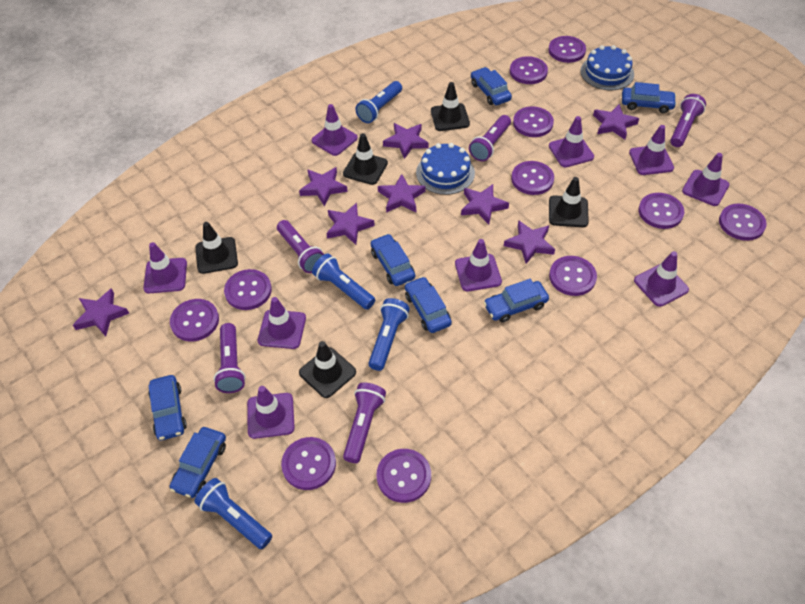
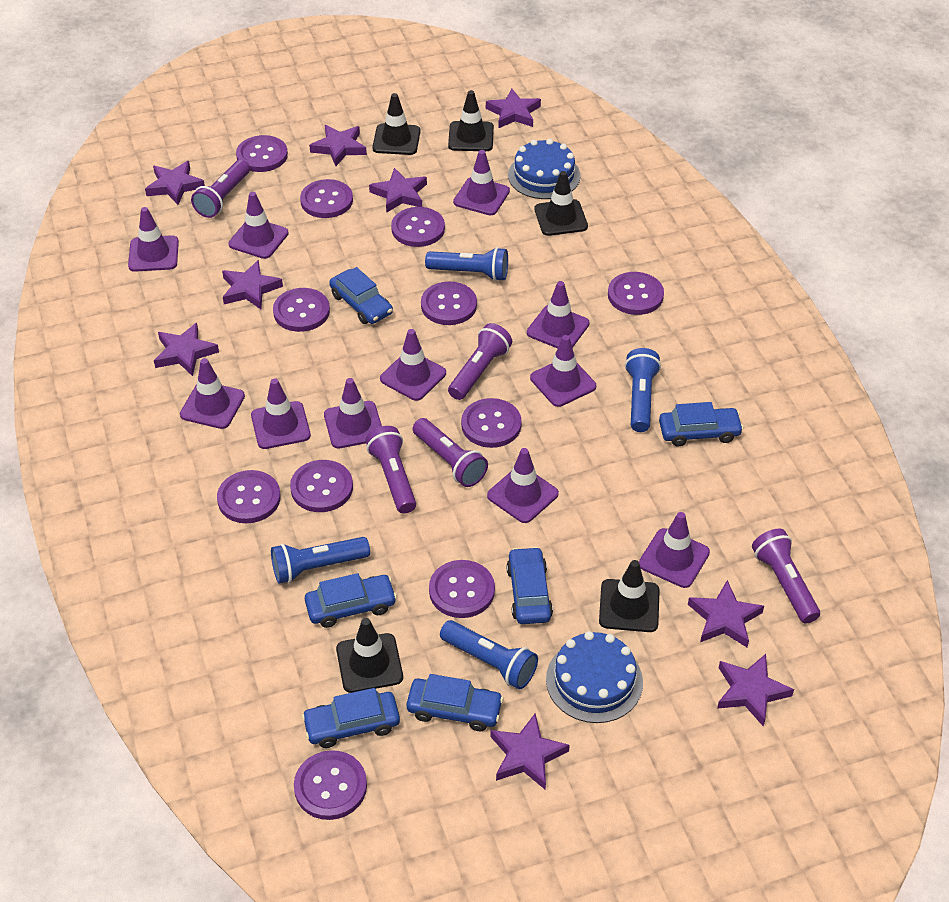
blue car: [148,375,187,440] [170,427,226,498] [371,234,415,286] [405,277,452,333] [471,67,512,105] [484,279,549,323] [622,82,677,113] = 7 -> [302,688,400,748] [305,573,397,628] [329,267,393,324] [406,674,503,731] [506,547,553,624] [659,402,743,447] = 6
purple star: [73,288,130,336] [299,167,348,207] [326,203,375,245] [378,174,426,213] [383,123,429,159] [461,184,509,225] [504,220,555,264] [593,104,639,139] = 8 -> [145,161,205,205] [154,323,219,376] [222,260,283,309] [309,125,367,166] [369,168,427,213] [486,89,541,128] [491,713,570,790] [688,580,764,647] [717,654,794,726] = 9
purple traffic cone: [143,242,187,293] [247,386,295,439] [258,297,306,349] [312,104,358,156] [455,239,502,291] [549,116,594,167] [629,125,674,175] [634,251,689,307] [682,153,730,206] = 9 -> [128,207,179,272] [180,358,245,429] [228,192,289,259] [251,378,311,449] [324,378,382,449] [380,329,446,401] [453,150,510,216] [487,448,559,523] [527,281,590,348] [530,335,596,407] [639,512,710,588] = 11

